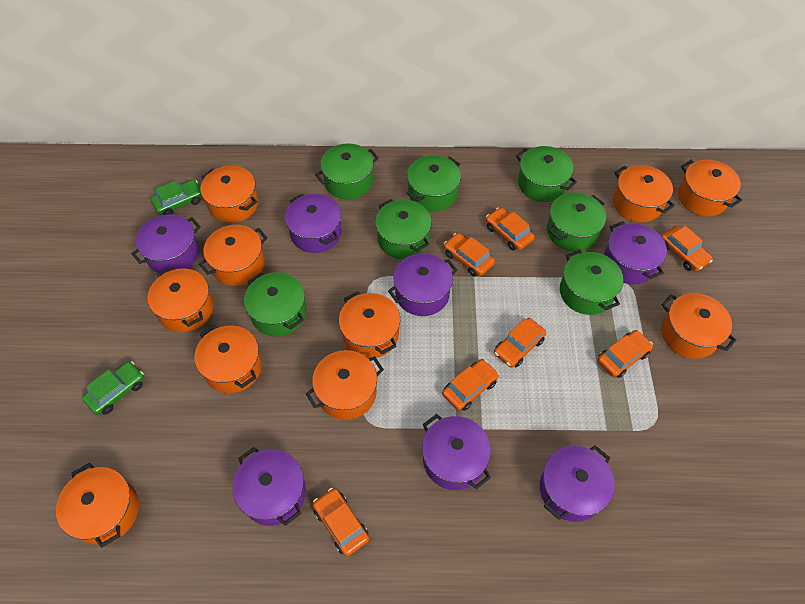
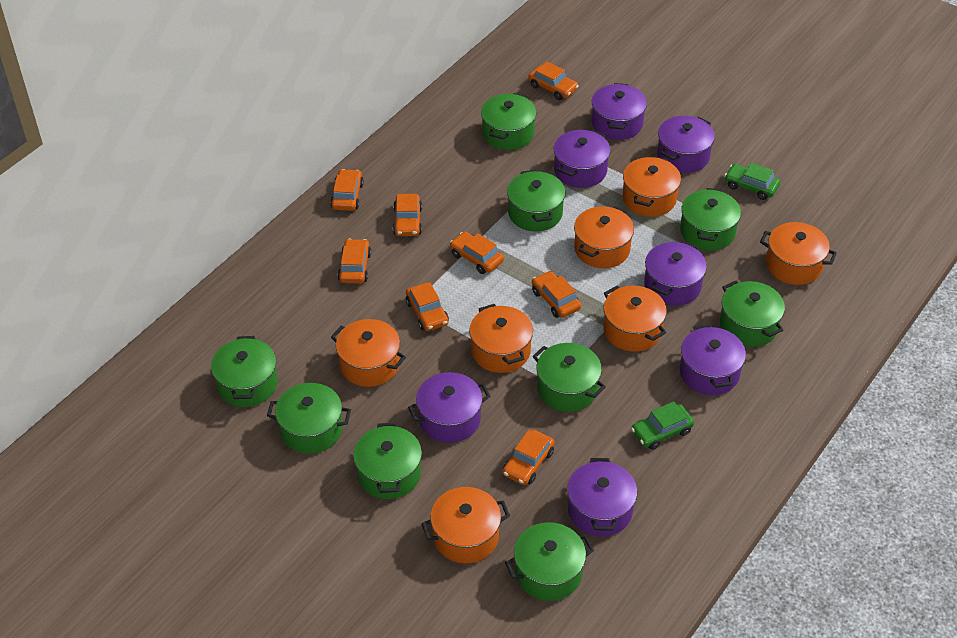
green pot: [244,272,307,337] [315,143,379,199] [375,199,432,259] [406,155,461,212] [516,146,577,202] [547,192,606,251] [560,250,624,315] = 7 -> [211,336,278,407] [267,383,351,454] [353,423,422,499] [481,93,537,150] [505,522,594,601] [507,170,566,232] [533,343,606,412] [680,188,741,251] [720,280,785,347] = 9
orange car: [313,488,369,556] [442,359,499,411] [444,233,495,277] [486,207,535,250] [494,318,546,368] [597,330,653,378] [661,226,713,271] = 7 -> [330,169,364,211] [338,239,371,284] [393,194,422,236] [406,282,449,331] [450,232,504,274] [503,430,555,485] [528,62,579,100] [532,271,581,318] = 8
orange pot: [56,463,139,548] [147,267,214,332] [194,325,262,393] [199,225,268,286] [201,166,258,223] [306,350,384,420] [339,291,400,358] [613,165,675,222] [661,293,736,359] [678,160,742,216] = 10 -> [331,319,406,387] [421,487,510,563] [469,304,533,373] [574,206,634,268] [603,286,667,352] [623,156,681,217] [760,222,837,285] = 7

